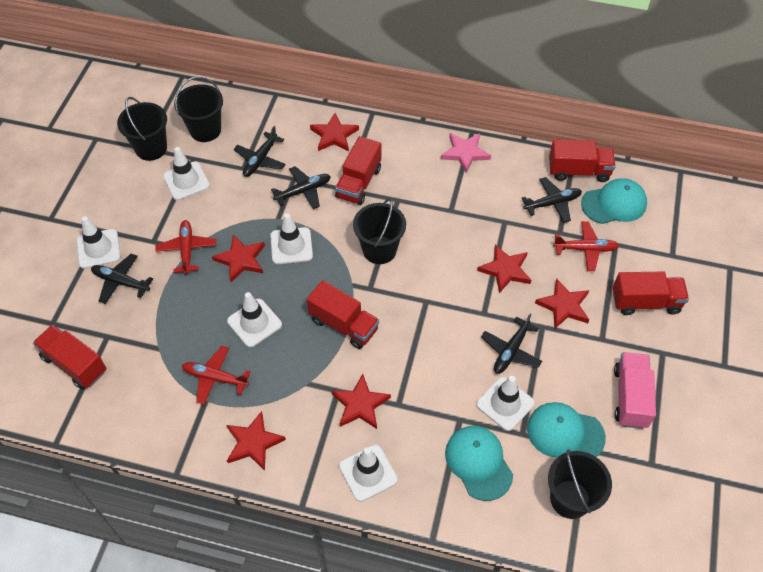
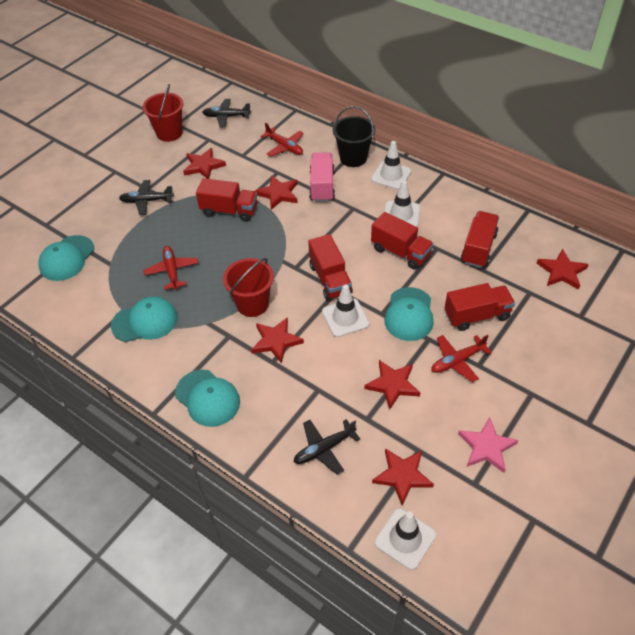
black bucket: [117,97,167,161] [174,76,223,142] [353,198,406,264] [548,449,612,519] = 4 -> [333,106,375,167] = 1
black plane: [91,254,153,304] [234,126,286,177] [271,166,331,209] [481,314,542,374] [522,177,582,223] = 5 -> [119,180,174,215] [202,99,251,127] [294,419,360,475] = 3
red bucket: none = 0 -> [143,84,183,142] [223,258,274,317] = 2
turquoise cap: [445,426,513,501] [527,402,606,458] [581,178,647,224] = 3 -> [38,235,94,281] [111,297,177,342] [175,369,240,427] [384,287,434,341] = 4
white traffic cone: [76,216,121,269] [163,147,210,200] [227,292,282,347] [270,213,313,264] [339,445,398,502] [476,376,535,431] = 6 -> [322,284,369,337] [371,141,412,190] [375,508,436,570] [384,180,420,227] = 4

